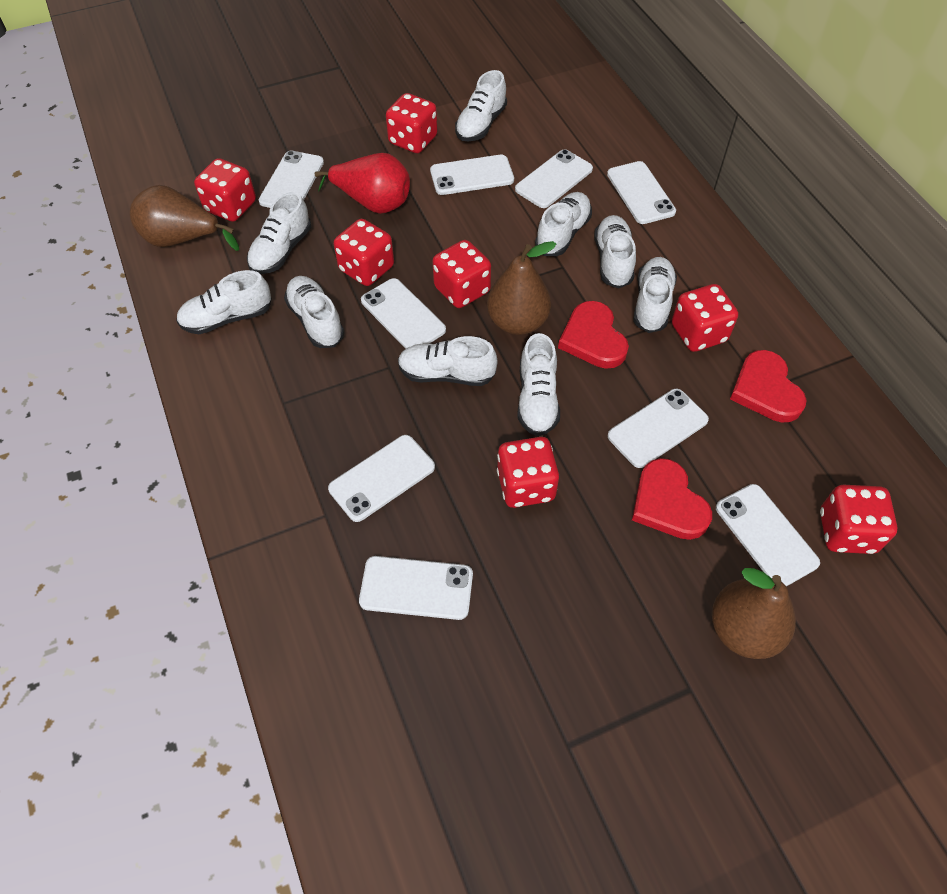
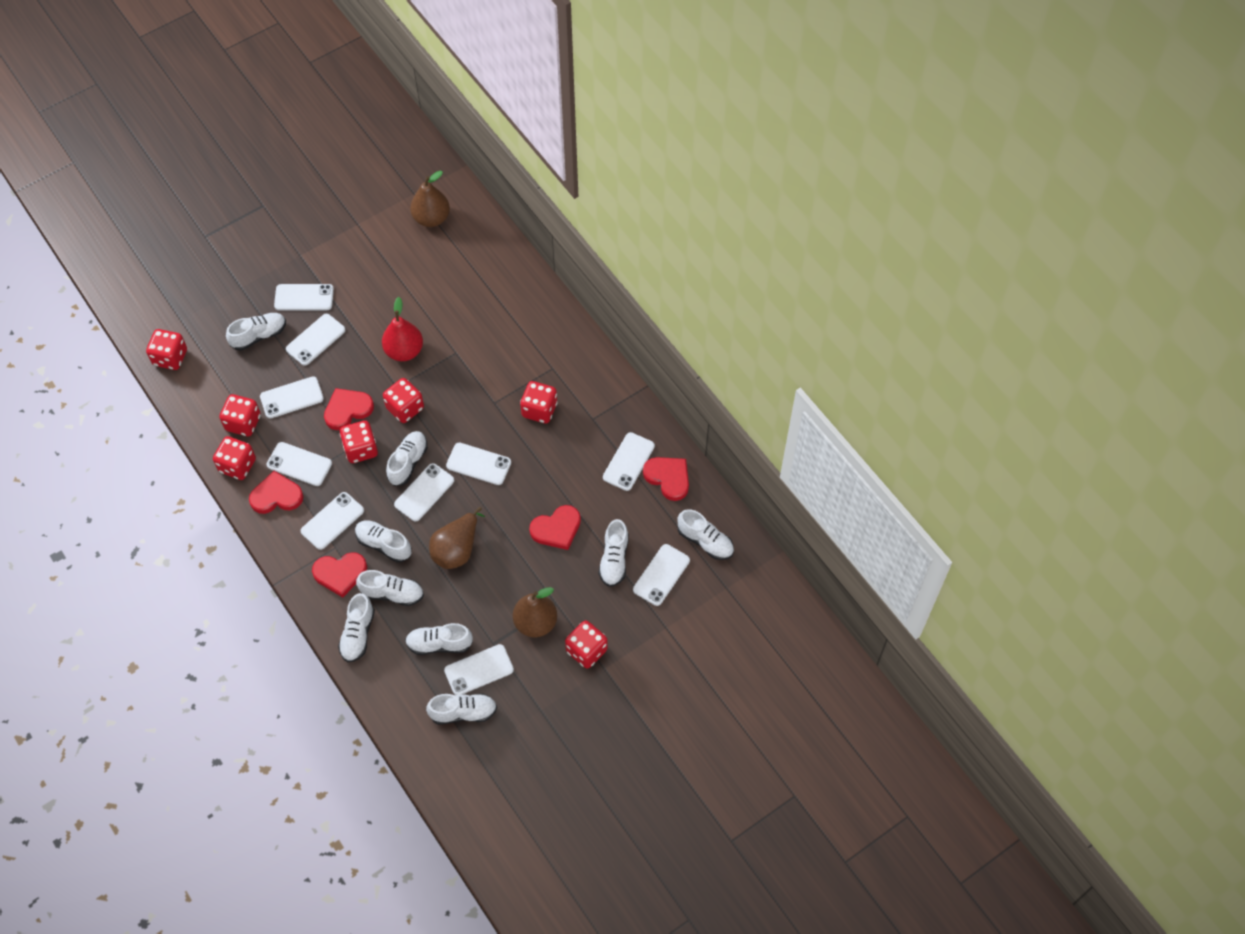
red heart: [558,301,629,369] [632,458,712,540] [730,350,807,423] = 3 -> [249,471,304,514] [312,552,367,598] [324,388,374,430] [529,505,581,550] [643,457,689,501] = 5
white phone: [259,150,324,208] [328,435,435,522] [359,556,473,620] [361,278,446,349] [430,155,514,195] [515,149,593,208] [607,161,676,224] [608,389,709,468] [716,484,820,587] = 9 -> [260,376,324,419] [267,442,332,486] [274,284,334,310] [286,314,345,366] [300,492,364,550] [394,463,454,521] [444,644,514,695] [446,443,511,485] [603,432,655,491] [633,544,690,606] = 10

